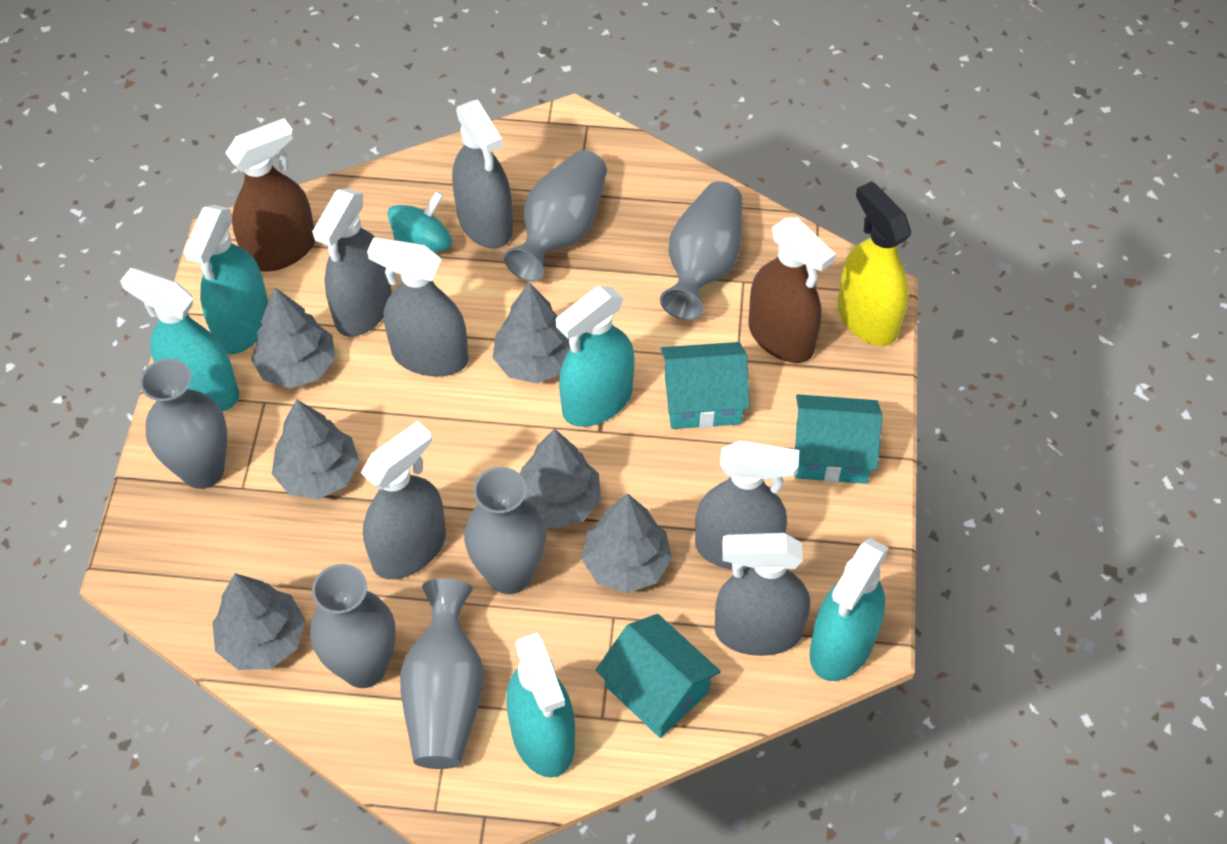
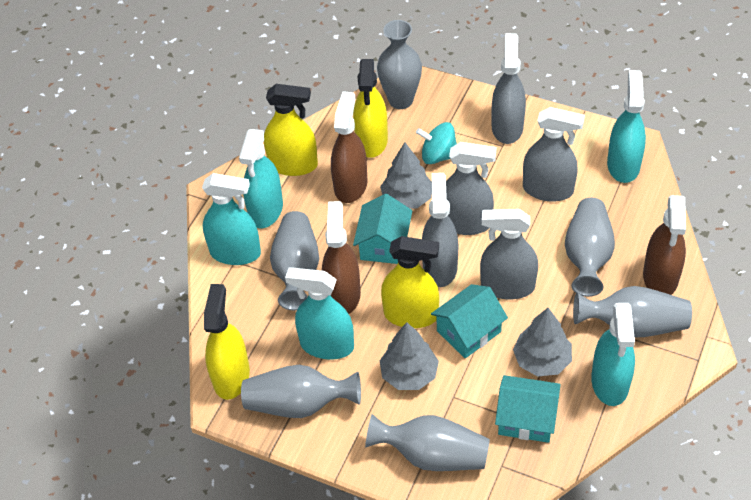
brown spray bottle: [226,118,315,272] [748,217,836,363] = 2 -> [322,201,361,314] [331,91,368,203] [643,195,686,295] = 3
grey spray bottle: [312,188,392,337] [361,421,446,579] [367,237,468,377] [452,100,513,248] [695,441,799,570] [715,533,810,656] = 6 -> [422,173,458,287] [446,142,496,235] [480,209,538,299] [492,33,526,144] [523,107,585,202] = 5
grey tree: [212,573,305,670] [251,287,335,388] [272,399,360,499] [493,283,570,384] [520,428,601,529] [582,493,672,593] = 6 -> [380,142,432,209] [380,322,439,390] [513,308,572,377] = 3
yellow spray bottle: [838,181,911,346] = 1 -> [204,284,250,400] [264,84,318,176] [353,59,388,158] [381,236,439,328] = 4

